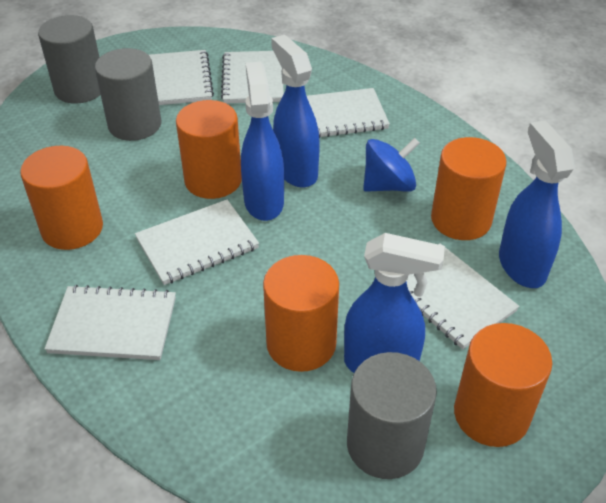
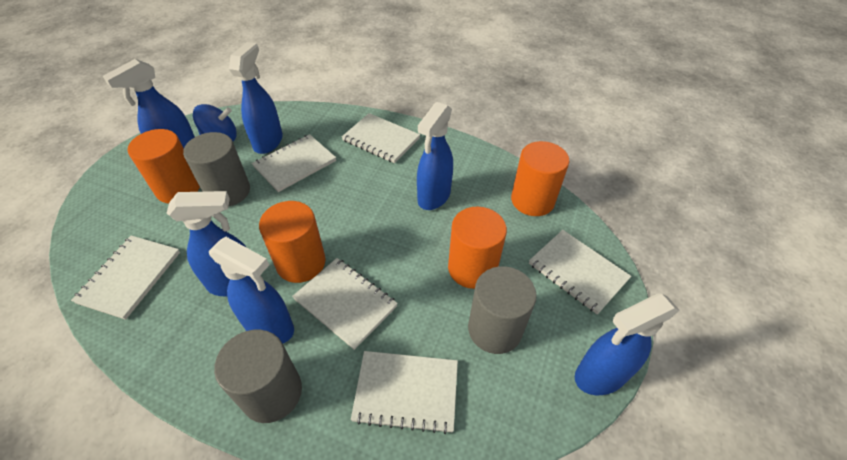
blue spray bottle: [241,62,284,221] [271,35,320,188] [344,233,445,373] [499,120,575,288] = 4 -> [103,59,195,148] [167,191,247,297] [209,237,294,343] [229,42,283,154] [417,102,453,210] [575,293,680,395] = 6
orange cylinder: [20,146,103,250] [176,100,242,199] [263,255,339,372] [431,137,506,240] [454,323,552,447] = 5 -> [128,129,200,203] [259,201,326,283] [448,207,507,289] [511,141,569,216] = 4

